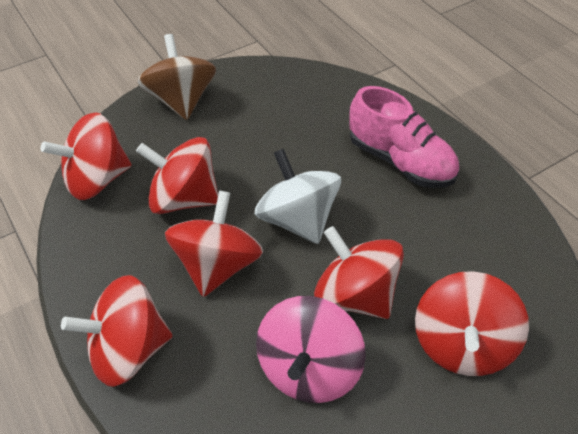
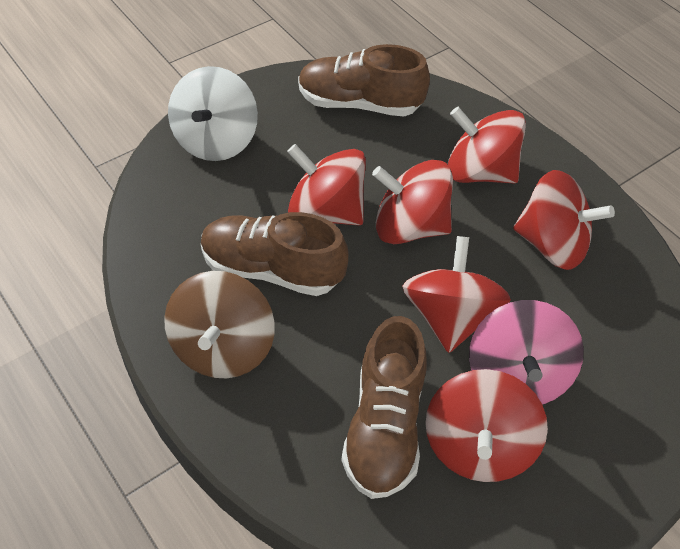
brown shoe: none = 0 -> [201,212,349,296] [298,44,430,117] [341,316,427,499] = 3
pink shoe: [350,86,459,188] = 1 -> none = 0

